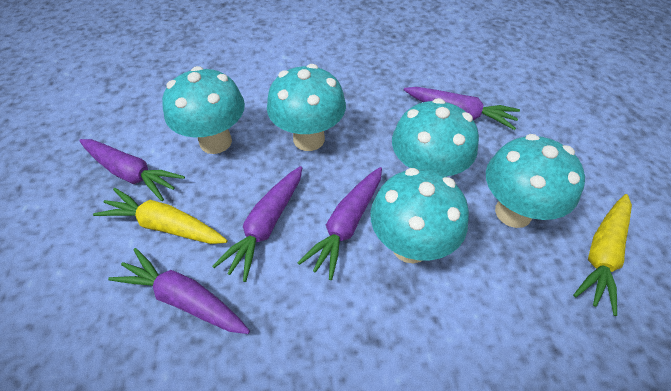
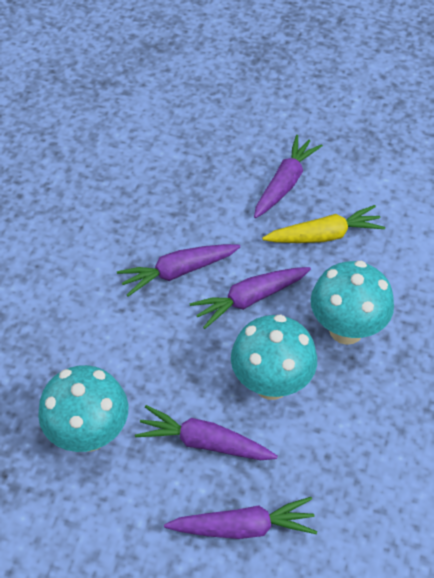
turquoise mushroom: [162,66,245,154] [267,64,346,151] [370,168,469,264] [392,98,479,176] [486,134,585,228] = 5 -> [38,365,128,452] [231,315,317,400] [311,261,394,345] = 3
yellow carrot: [93,188,227,244] [573,194,632,316] = 2 -> [262,205,385,243] = 1

